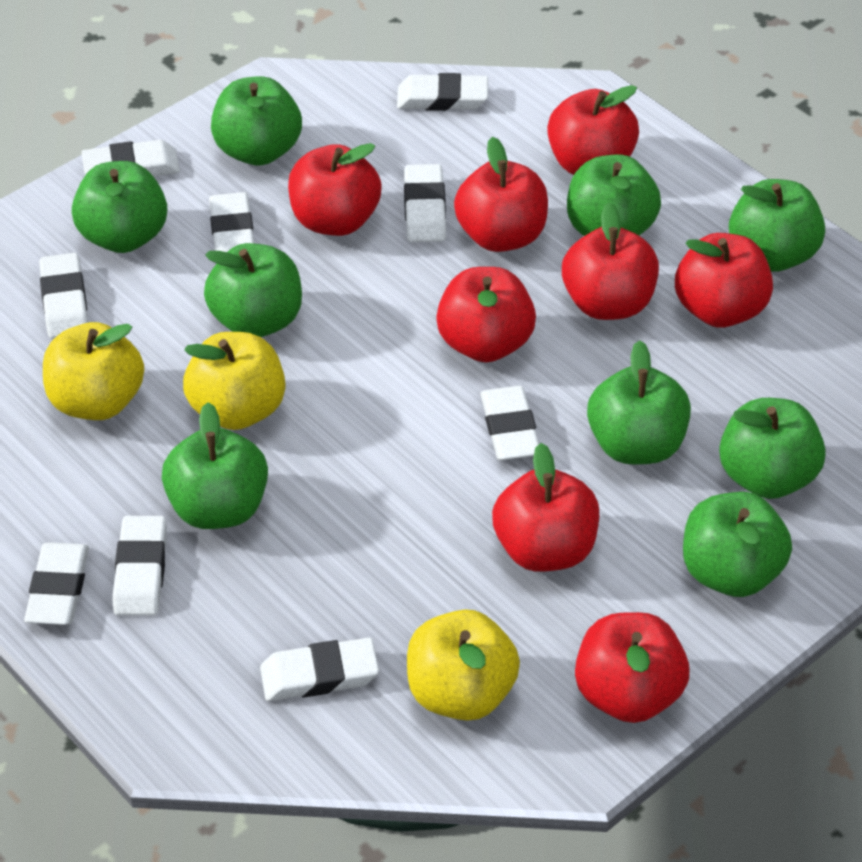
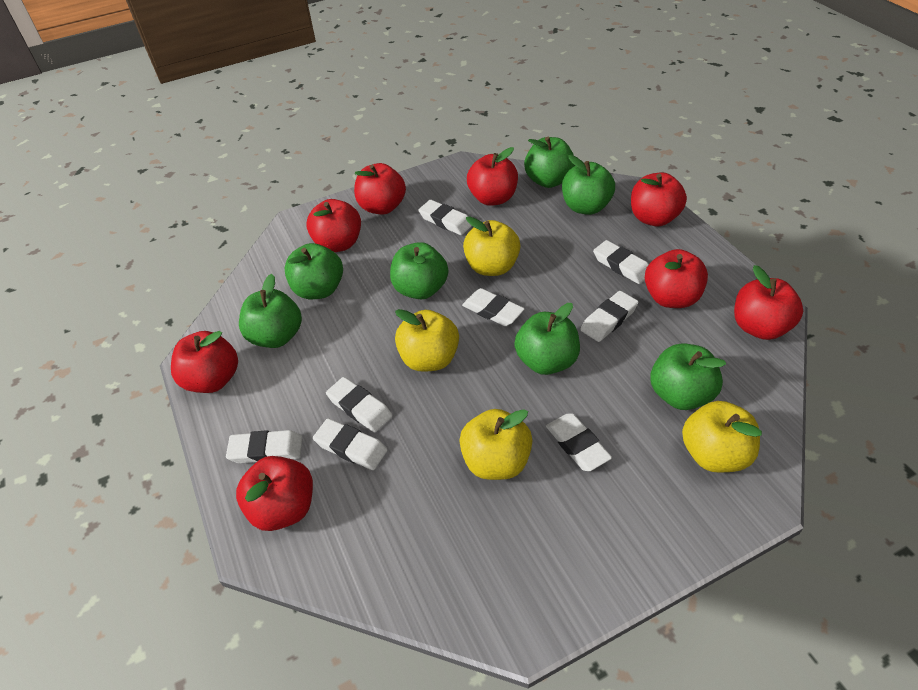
green apple: [72,161,167,253] [162,402,268,529] [204,243,302,337] [211,76,302,165] [567,155,661,236] [587,340,691,464] [683,492,792,597] [719,398,826,499] [729,179,825,272] = 9 -> [239,274,302,348] [285,243,343,299] [390,242,448,299] [514,303,580,375] [524,137,575,188] [562,155,615,215] [650,343,726,410] = 7
white eraser: [24,542,89,625] [39,253,88,339] [82,140,180,176] [113,516,167,616] [209,192,254,252] [260,638,379,701] [397,73,488,111] [404,164,446,242] [481,386,539,460] = 9 -> [226,430,302,464] [313,419,387,470] [326,377,392,433] [418,200,471,235] [462,288,525,326] [546,413,612,471] [581,291,639,342] [593,240,649,284] = 8
yellow apple: [43,322,144,420] [183,332,285,430] [407,609,520,721] = 3 -> [395,309,459,372] [459,409,533,480] [463,216,521,276] [682,401,762,473] = 4

